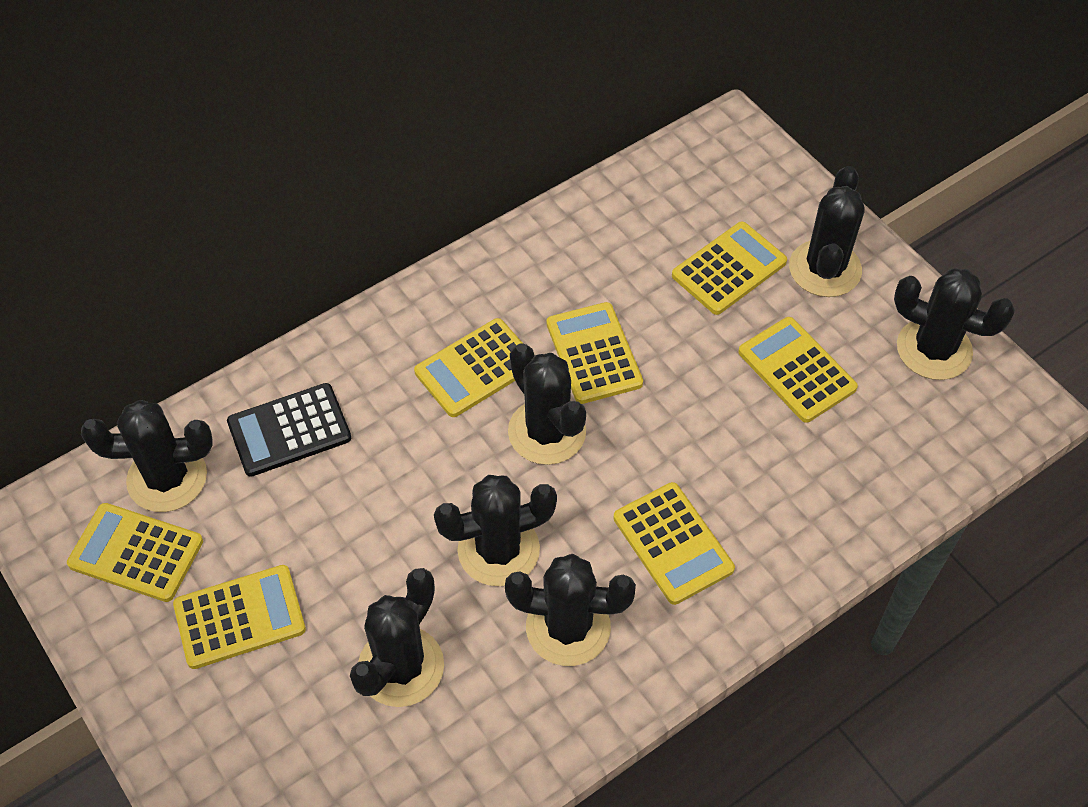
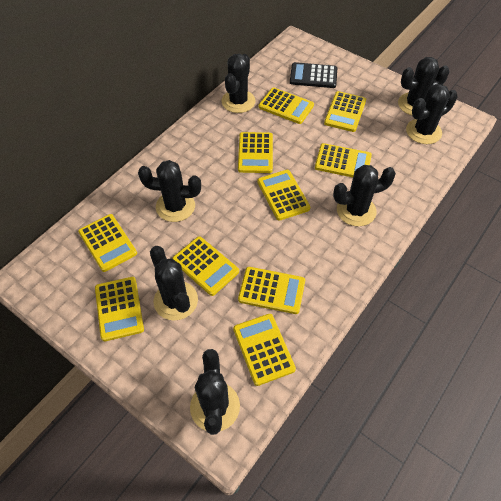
yellow calculator: [67,503,203,602] [173,565,306,669] [414,318,523,417] [547,302,643,404] [613,482,735,605] [672,222,787,315] [738,317,858,423] = 7 -> [78,214,137,272] [95,277,144,341] [172,236,239,296] [233,314,296,386] [238,132,273,173] [238,267,305,314] [257,170,310,221] [259,88,314,124] [315,143,372,177] [324,91,366,132] = 10

